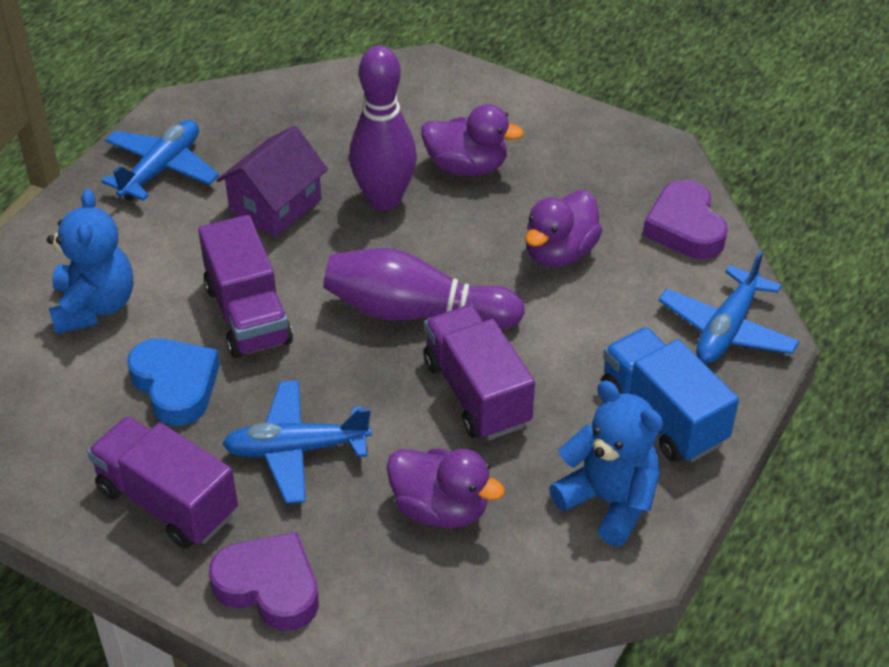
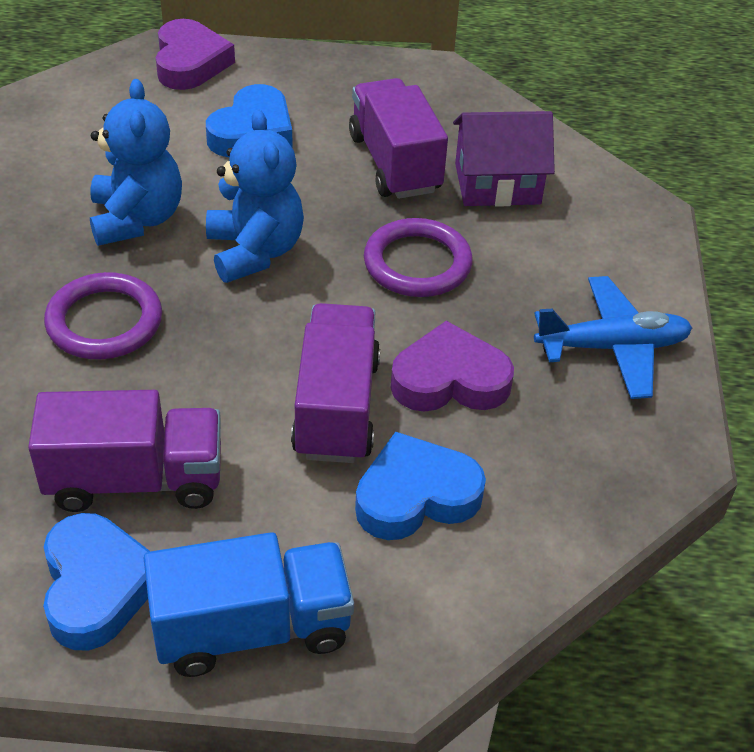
blue heart: [127,338,220,426] = 1 -> [43,513,150,651] [206,84,293,157] [355,432,486,540] = 3
blue plane: [101,120,219,201] [222,380,372,504] [658,250,799,363] = 3 -> [534,276,692,399] = 1
purple bowling pin: [323,248,525,329] [349,46,417,211] = 2 -> none = 0
purple duck: [387,448,505,528] [421,104,524,176] [525,190,602,267] = 3 -> none = 0
purple ring: none = 0 -> [44,272,162,359] [364,218,473,297] = 2

